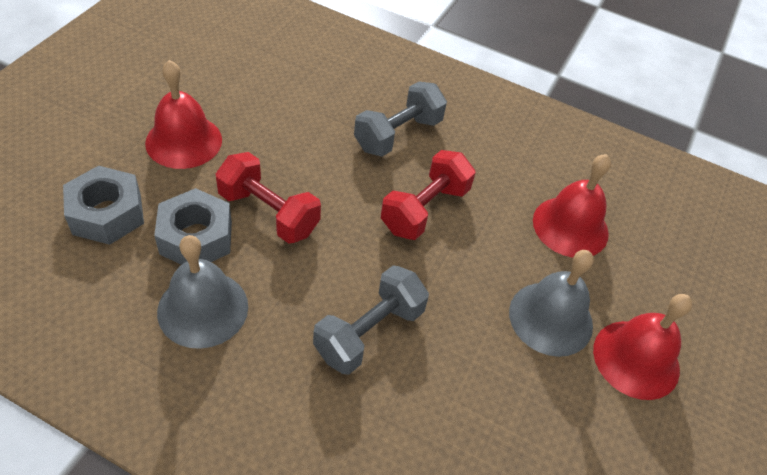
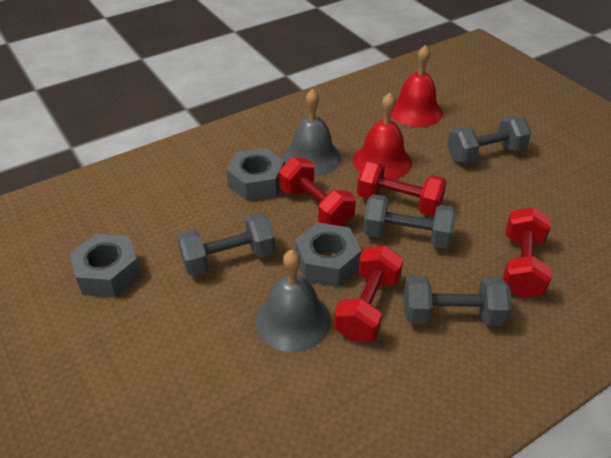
grey dumbbell: [313,265,429,375] [354,82,447,157] = 2 -> [177,213,275,276] [363,194,456,249] [404,275,511,326] [447,116,531,164] = 4
grey nut: [63,166,144,245] [154,188,232,265] = 2 -> [70,234,141,298] [226,148,285,201] [295,223,362,287] = 3
red bell: [145,60,222,169] [533,154,611,258] [593,294,693,400] = 3 -> [353,93,412,180] [391,45,443,127] = 2
red dumbbell: [216,152,321,244] [381,150,476,240] = 2 -> [279,157,356,227] [334,245,403,342] [357,160,447,216] [503,207,551,298] = 4

